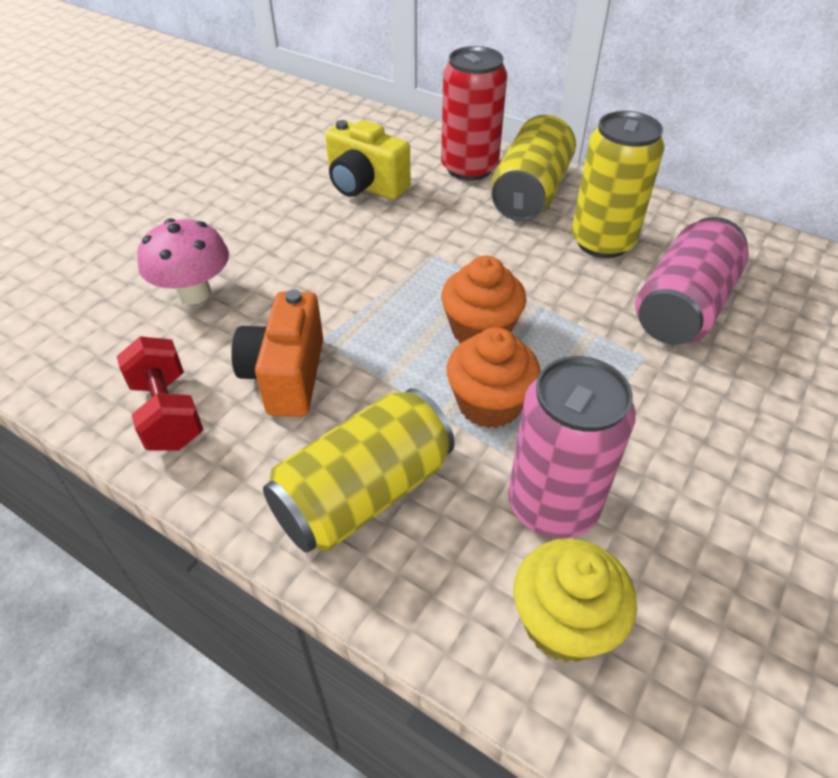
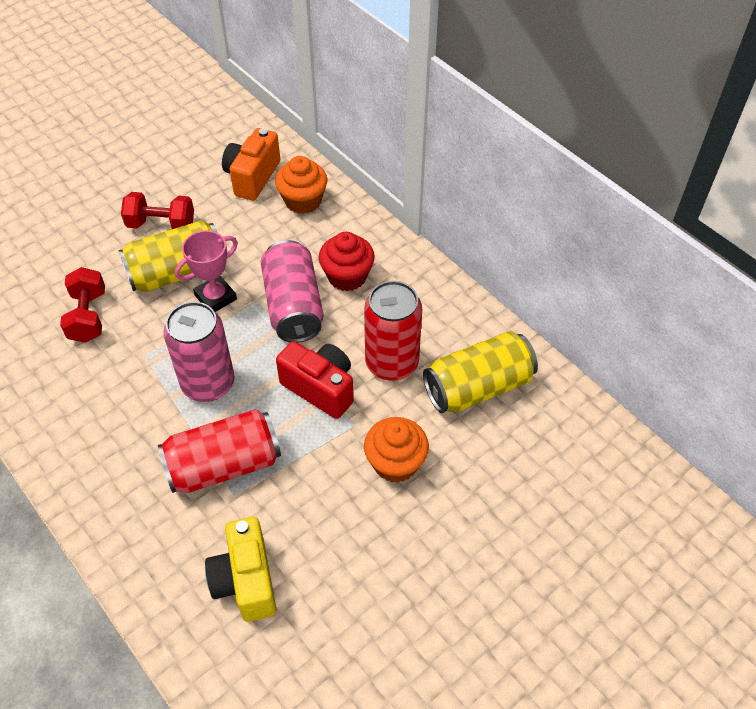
pink mushroom: [137,218,229,305] = 1 -> none = 0
pink trophy: none = 0 -> [175,230,238,312] = 1
red camera: none = 0 -> [276,341,354,419] = 1
red can: [441,46,507,181] = 1 -> [158,409,281,493] [364,281,422,381] = 2
red cupcake: none = 0 -> [319,232,375,291] = 1
red dumbbell: [117,336,203,451] = 1 -> [60,267,105,343] [121,192,194,229] = 2
yellow can: [263,388,455,553] [491,115,576,221] [572,111,664,258] = 3 -> [119,220,218,292] [423,331,538,413] = 2
yellow cupcake: [513,539,637,662] = 1 -> none = 0

